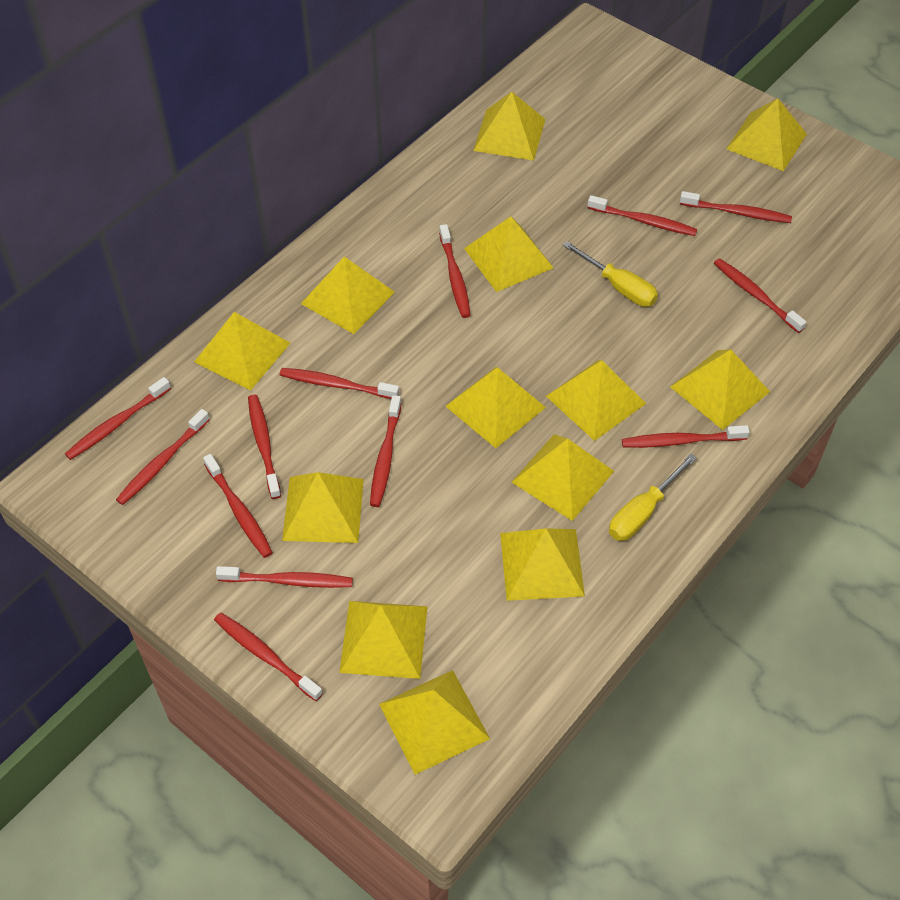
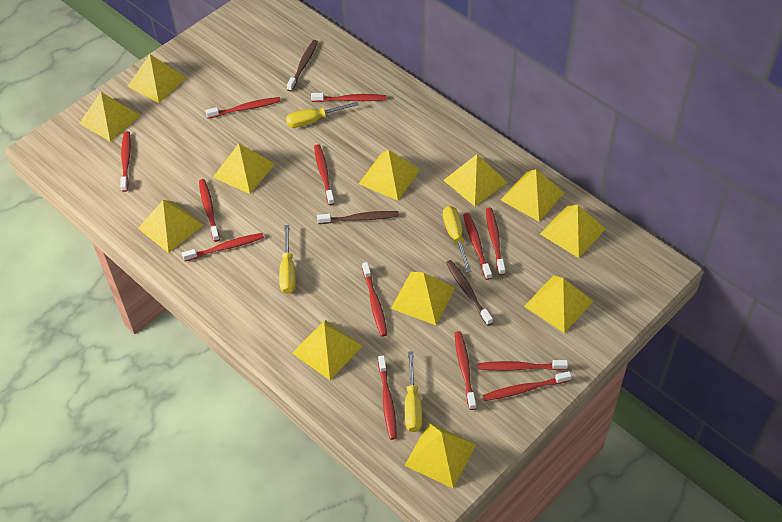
brown toothbrush: none = 0 -> [287,40,318,92] [317,211,399,224] [446,260,493,326] = 3
yellow pyramid: [194,312,290,390] [282,472,364,543] [301,257,395,334] [339,601,428,679] [379,670,490,775] [446,367,546,448] [464,216,553,292] [473,92,545,161] [500,528,585,601] [511,434,614,521] [546,360,646,441] [670,349,770,430] [726,98,807,171] = 13 -> [79,92,140,142] [127,54,187,103] [138,200,203,253] [213,144,275,194] [292,320,363,380] [359,150,420,201] [391,272,455,325] [404,423,477,488] [443,154,508,206] [501,169,564,222] [524,275,593,333] [540,205,606,258] = 12
yellow screwdriver: [563,241,658,307] [609,454,697,541] = 2 -> [279,225,296,294] [286,102,359,128] [405,351,422,432] [443,206,472,272] = 4

